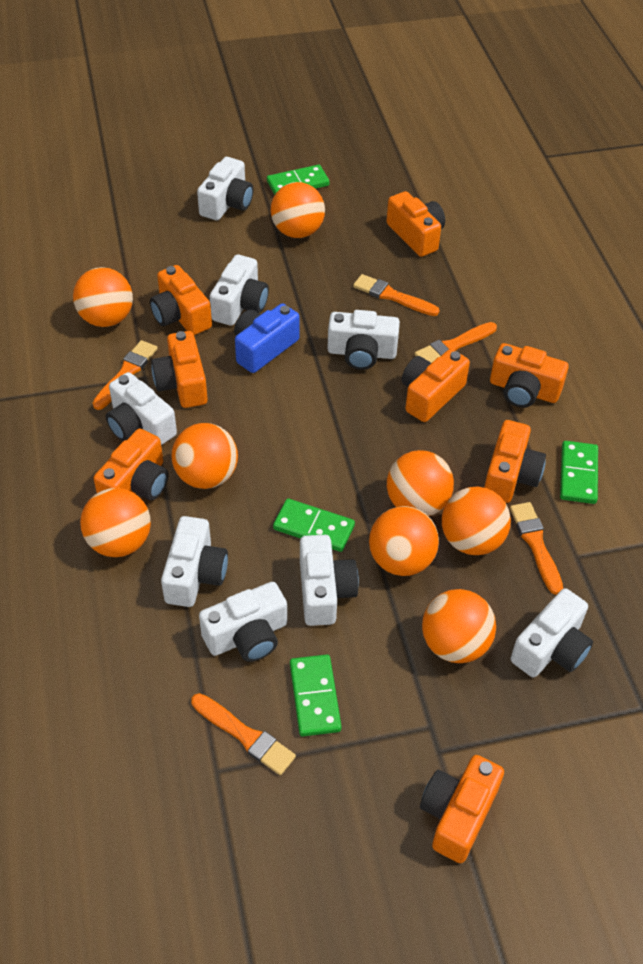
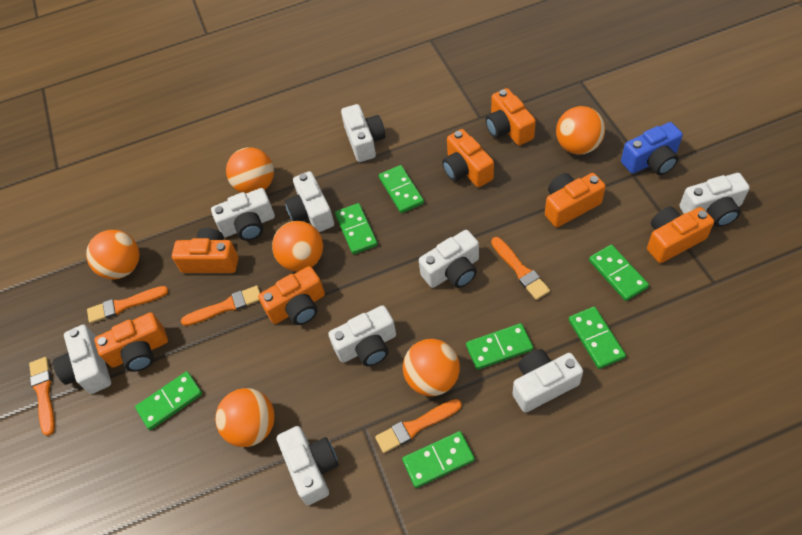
green domino: [267,165,330,195] [273,498,355,552] [290,655,342,736] [560,441,598,504] = 4 -> [135,371,202,430] [335,203,378,254] [379,165,424,213] [402,431,475,488] [466,323,533,370] [568,307,626,369] [589,245,649,301] = 7
orange ball: [73,267,133,327] [80,488,151,557] [171,423,238,489] [271,182,325,238] [369,506,439,576] [387,450,454,516] [422,589,496,663] [442,487,511,555] = 8 -> [86,230,140,279] [215,388,275,447] [226,147,274,194] [272,221,323,272] [403,339,460,396] [556,106,605,155] = 6
orange camera: [93,429,168,500] [150,265,212,335] [151,331,208,408] [387,191,445,257] [402,349,470,422] [420,755,504,863] [484,420,546,503] [490,343,569,408] = 8 -> [94,312,168,372] [172,228,238,273] [258,266,325,325] [442,129,494,187] [485,88,536,145] [545,173,606,227] [647,206,714,263] = 7
white camera: [106,372,177,445] [161,516,228,607] [197,157,253,221] [199,582,287,662] [210,254,269,326] [300,535,359,626] [328,310,400,370] [511,588,593,677] = 8 -> [53,324,111,394] [211,188,275,241] [277,426,339,505] [285,171,334,232] [328,305,396,366] [341,104,385,162] [419,230,479,288] [513,349,583,413] [680,173,750,227] = 9

